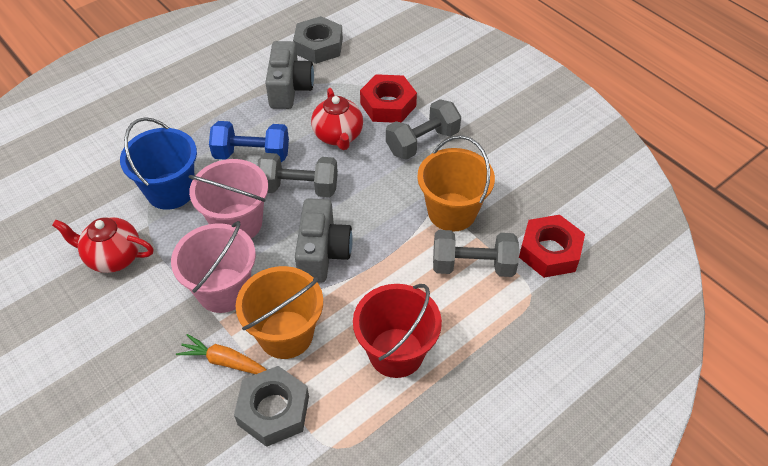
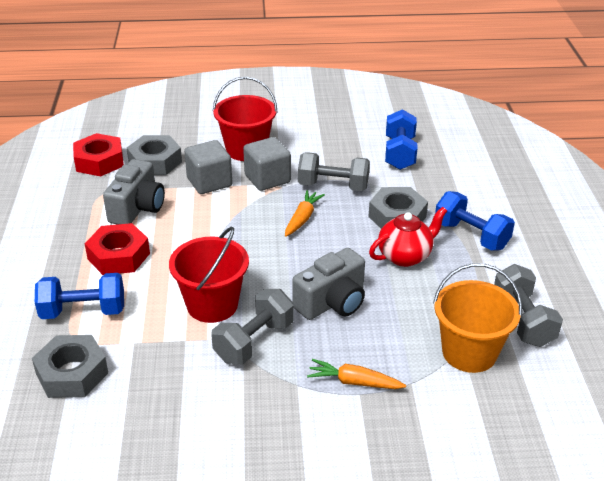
blue bucket: [120,117,197,210] = 1 -> none = 0
blue dumbbell: [209,121,289,162] = 1 -> [35,273,124,319] [385,109,417,170] [435,191,515,250] = 3
grey cube: none = 0 -> [184,140,232,194] [243,137,291,191] = 2
grey nut: [234,366,309,447] [293,16,343,64] = 2 -> [32,335,108,398] [127,135,182,175] [368,187,428,229] = 3
orange bucket: [236,266,323,359] [417,136,495,232] = 2 -> [433,263,522,373] = 1
orange carrot: [176,334,267,374] = 1 -> [285,190,325,237] [307,359,406,389] = 2
pink bucket: [171,221,256,313] [189,159,268,239] = 2 -> none = 0
red bucket: [353,284,442,378] = 1 -> [169,226,249,323] [213,77,278,161] = 2
red teapot: [52,217,153,273] [311,88,363,150] = 2 -> [369,207,447,267] = 1

